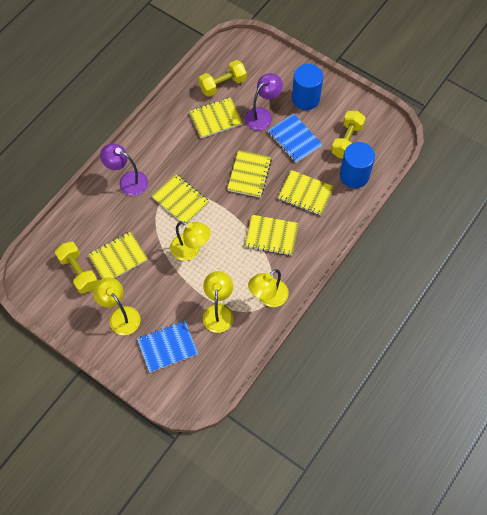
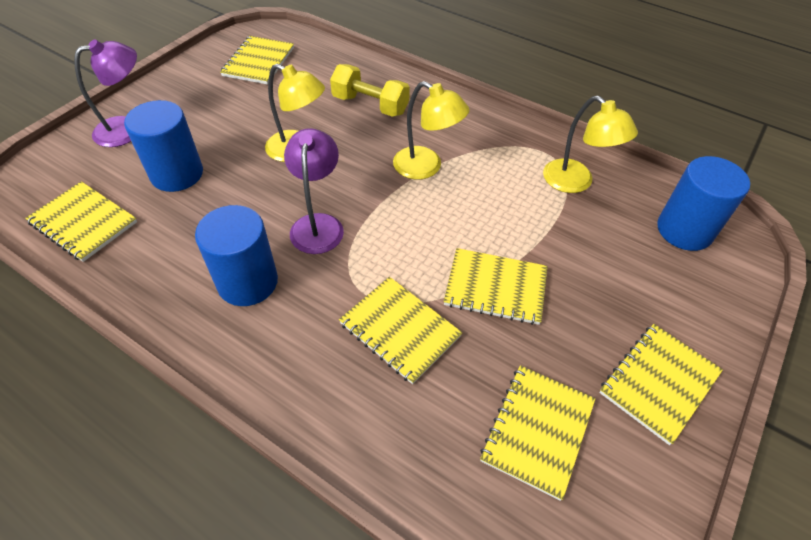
blue cylinder: [292,64,323,110] [340,142,375,188] = 2 -> [124,100,203,192] [195,205,278,306] [657,156,750,251] = 3
blue notebook: [137,321,198,373] [268,114,322,163] = 2 -> none = 0
yellow dumbbell: [55,242,98,294] [199,60,247,97] [331,111,366,158] = 3 -> [330,64,410,117] = 1
yellow lamp: [93,277,140,335] [170,221,211,261] [203,271,233,333] [248,269,289,307] = 4 -> [265,64,325,162] [393,81,469,180] [543,96,638,193] = 3

